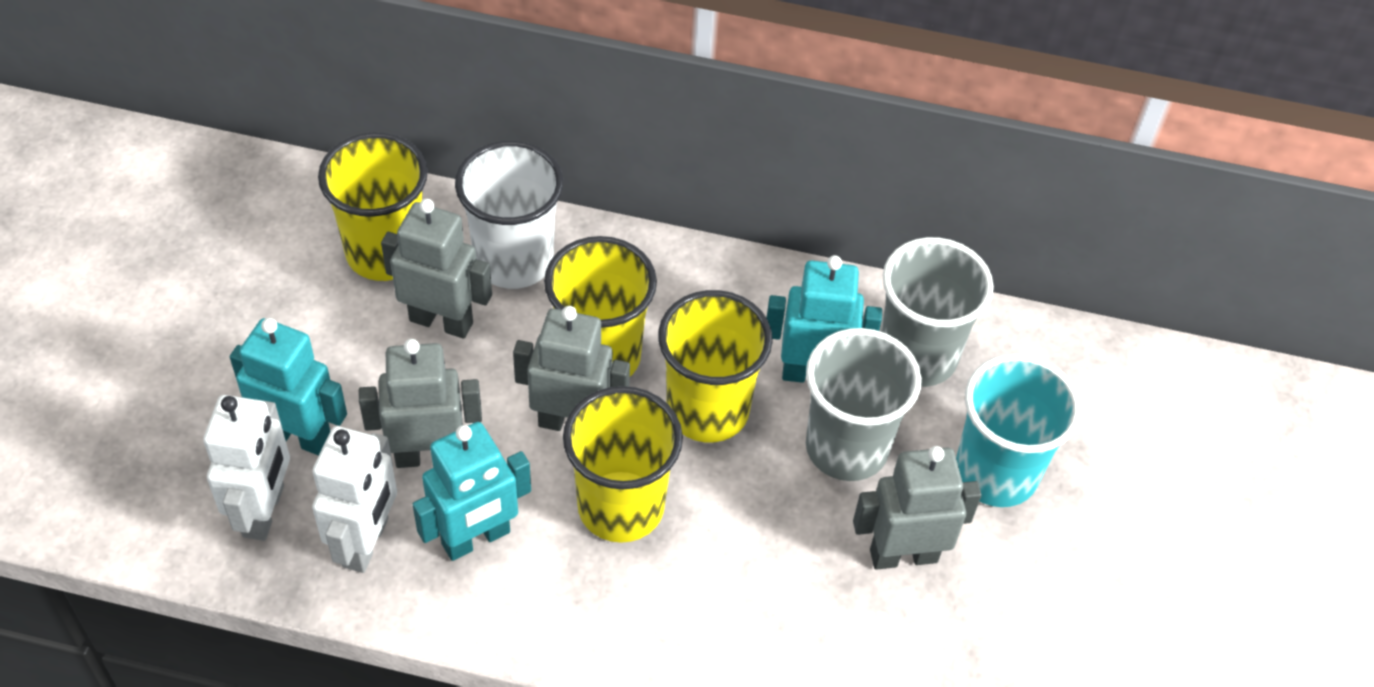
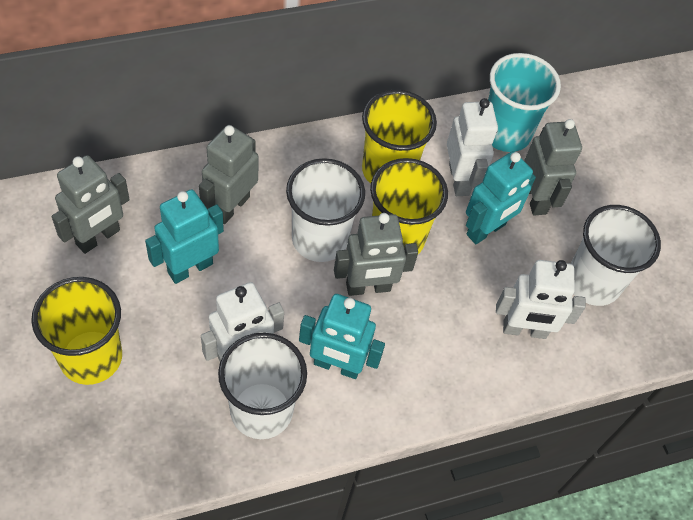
grey cup: [806,328,922,481] [881,237,994,387] = 2 -> none = 0
white cup: [455,141,563,289] = 1 -> [218,333,307,439] [286,158,365,262] [571,205,661,306] = 3
white robot: [203,395,290,541] [312,426,397,573] = 2 -> [201,282,284,361] [447,98,498,196] [496,260,586,339] = 3
yellow cup: [318,132,428,281] [544,236,657,376] [563,386,683,543] [658,290,773,442] = 4 -> [31,277,122,385] [362,90,437,184] [370,158,448,254] = 3

